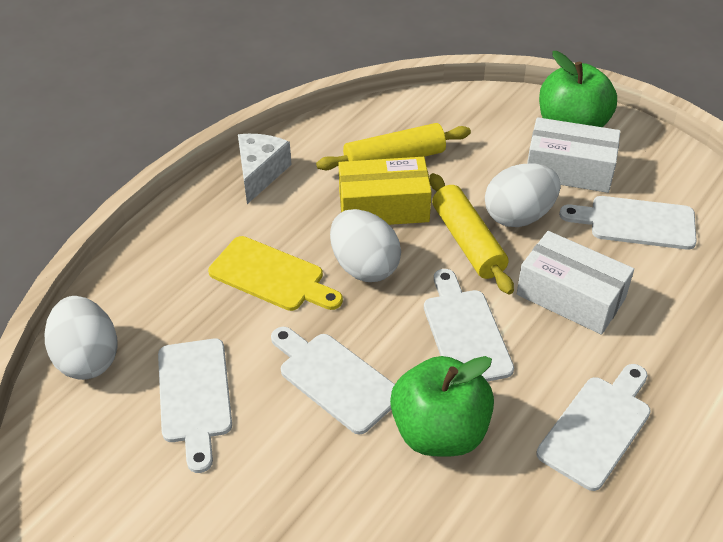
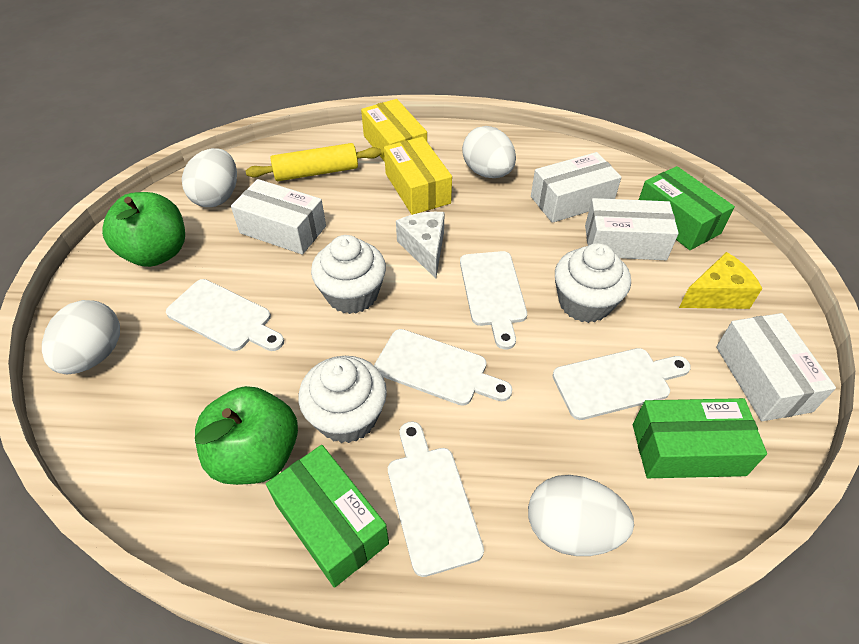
green box: none = 0 -> [266,445,389,588] [633,398,767,478] [639,166,735,250] = 3
white box: [517,231,634,335] [527,117,621,193] = 2 -> [231,179,326,255] [531,152,622,223] [585,198,679,260] [716,313,836,421] = 4
white cupcake: none = 0 -> [299,356,387,443] [311,235,386,314] [555,243,631,323] = 3
white egg: [45,296,118,380] [330,209,401,282] [485,163,561,227] = 3 -> [42,300,120,374] [182,148,237,207] [462,126,516,178] [528,475,634,556] = 4
yellow box: [338,157,432,225] = 1 -> [361,99,427,162] [384,137,452,215] = 2
yellow cheese: none = 0 -> [679,252,763,309] = 1
yellow cutting board: [208,236,343,311] = 1 -> none = 0
yellow rolling pin: [316,123,471,170] [429,173,514,294] = 2 -> [245,143,382,181] = 1

